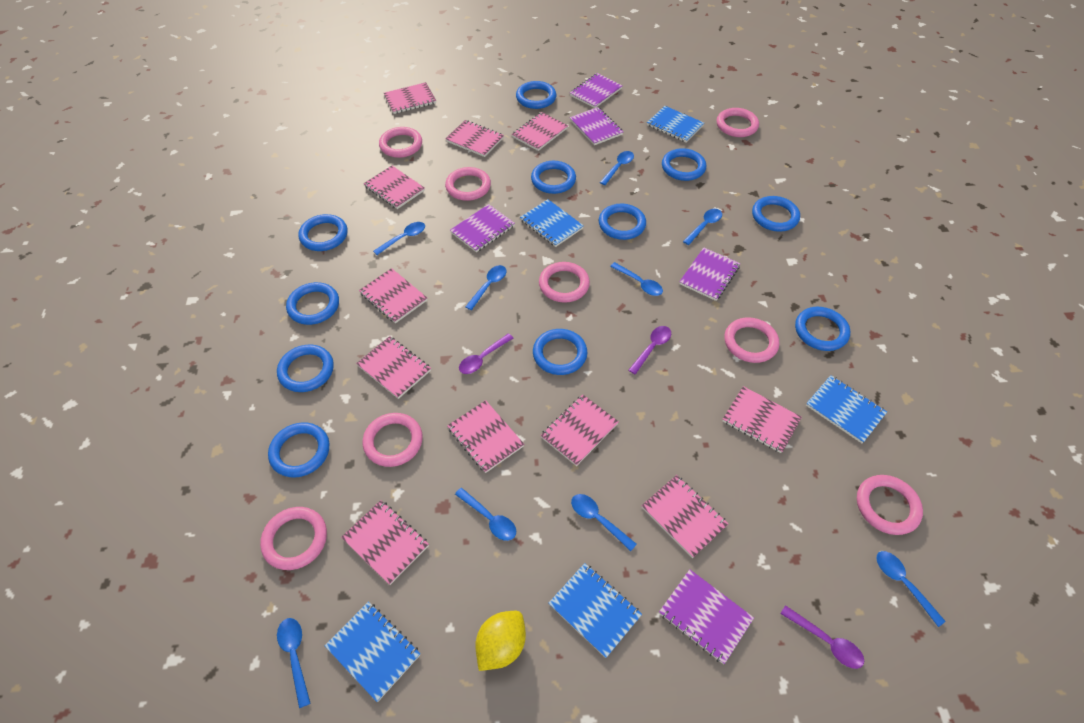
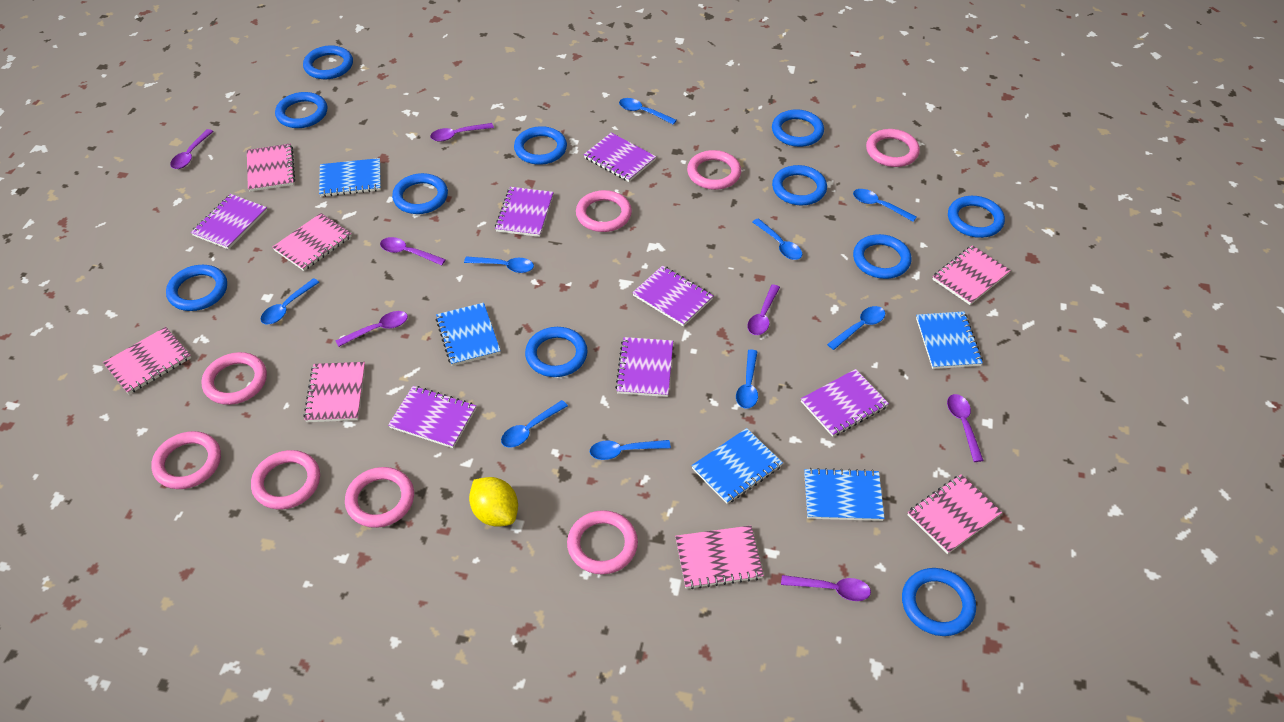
pink notebook: [341,500,429,585] [356,336,431,399] [359,268,427,323] [364,166,425,209] [384,82,436,114] [445,120,504,157] [447,400,524,473] [512,112,568,151] [540,395,619,466] [641,475,728,558] [722,386,802,453] = 11 -> [103,327,191,394] [247,143,295,192] [272,213,352,271] [303,362,365,422] [675,525,764,589] [908,474,1002,554] [932,245,1011,305] = 7
purple notebook: [450,204,515,252] [570,73,623,108] [570,107,623,145] [659,569,754,664] [679,247,740,301] = 5 -> [191,194,267,249] [388,386,476,448] [495,187,554,237] [583,133,656,182] [615,337,673,397] [632,265,713,326] [801,369,889,437] = 7
purple spoon: [459,334,513,374] [629,326,671,374] [780,605,864,669] = 3 -> [170,129,214,169] [335,311,408,347] [380,237,446,265] [430,123,494,142] [747,284,780,335] [781,575,871,601] [947,394,984,462] = 7

